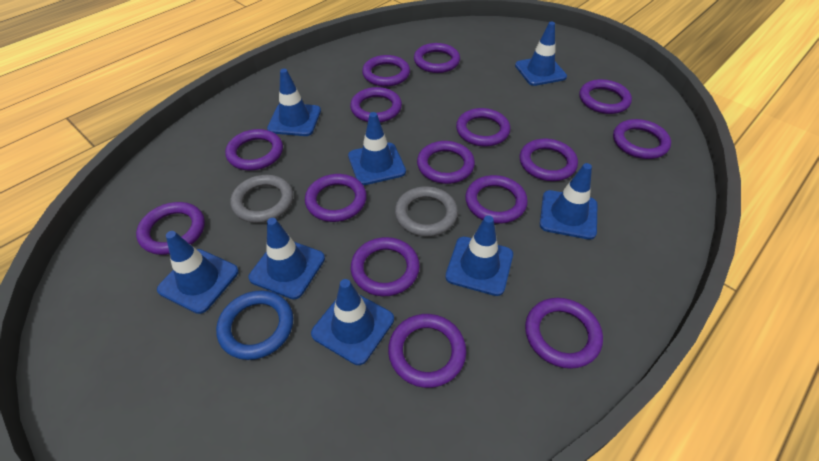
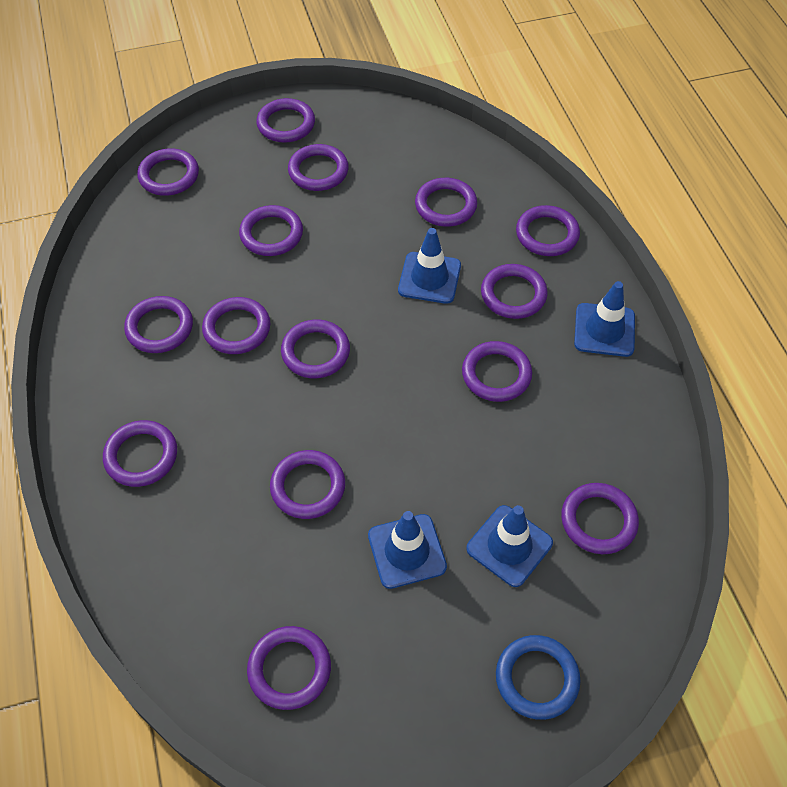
blue traffic cone: [157,231,239,314] [249,218,325,299] [267,69,321,136] [311,279,394,365] [348,112,406,185] [445,215,513,296] [515,21,567,86] [540,163,597,240] = 8 -> [368,511,447,589] [398,228,461,304] [466,505,553,587] [574,281,635,357] = 4
grey ring: [230,175,293,223] [395,186,458,237] = 2 -> none = 0

